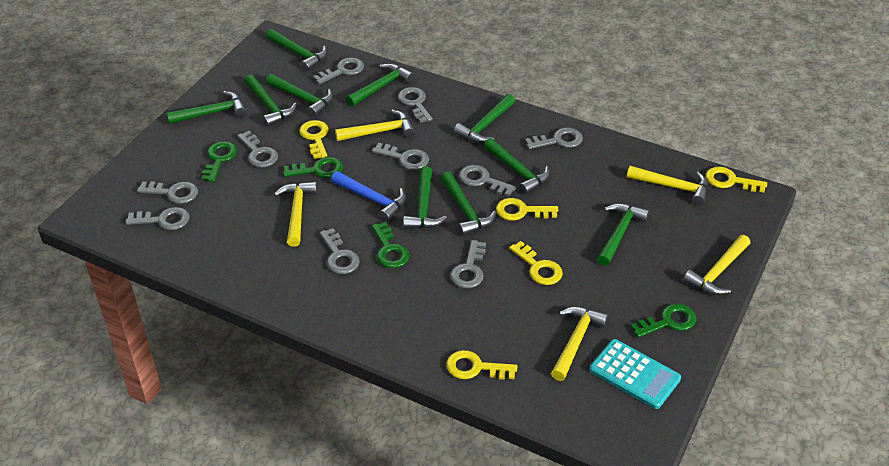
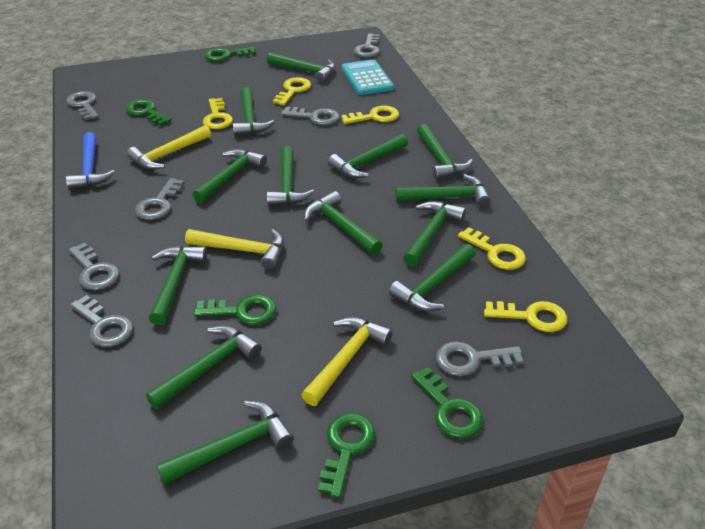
green hammer: [167,91,247,124] [244,74,297,127] [266,29,327,71] [266,74,333,117] [346,63,415,107] [403,166,447,229] [441,172,496,236] [454,94,515,143] [484,138,550,194] [597,203,650,266] = 10 -> [146,325,262,409] [149,246,207,325] [156,401,294,484] [192,149,267,203] [233,87,274,136] [267,52,335,82] [267,146,314,206] [304,191,383,255] [328,134,408,178] [389,244,476,311] [395,174,491,207] [403,201,466,267] [417,124,473,180] = 13
green key: [201,141,237,182] [283,157,343,178] [372,222,410,268] [631,304,696,338] = 4 -> [125,99,172,126] [194,294,277,325] [204,47,256,61] [318,413,375,498] [411,367,483,438] = 5
grey key: [126,207,190,230] [137,181,198,204] [237,131,278,168] [313,58,364,84] [320,228,360,274] [372,143,429,170] [398,87,433,123] [450,240,486,288] [459,165,516,196] [525,128,583,149] = 10 -> [66,91,99,120] [69,243,120,290] [70,295,133,347] [135,178,184,220] [281,107,339,125] [354,33,380,57] [436,342,524,376] = 7
yellow hammer: [274,182,317,247] [335,110,415,141] [551,306,609,381] [627,166,708,205] [683,235,751,295] = 5 -> [127,125,211,170] [185,229,284,270] [301,317,393,406] = 3

